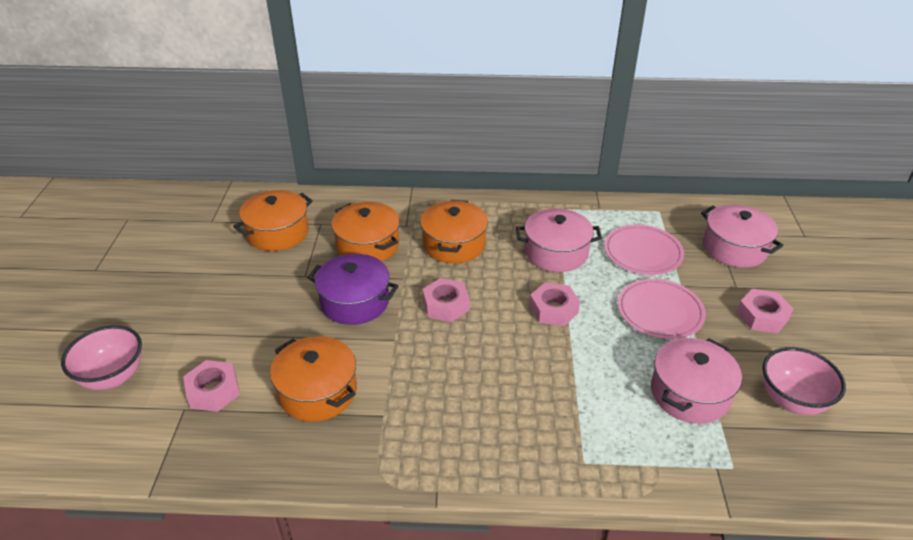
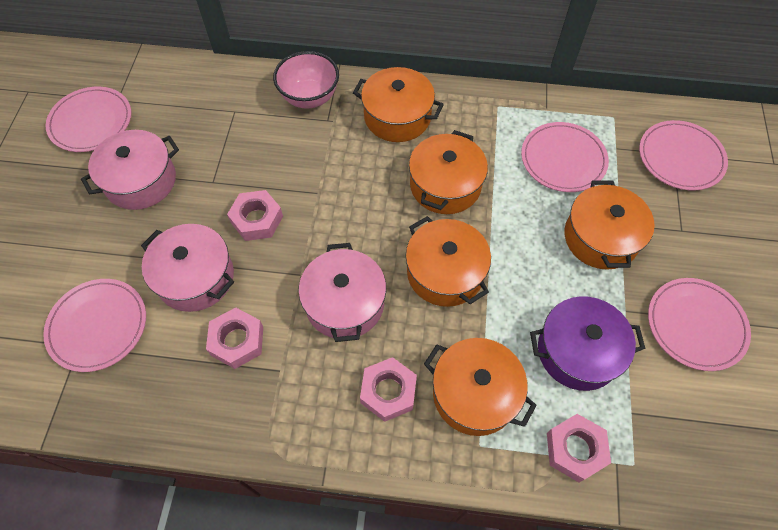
orange pot: [233,190,313,251] [270,336,357,422] [331,202,400,261] [420,200,488,263] = 4 -> [353,67,444,142] [406,216,491,307] [409,130,488,214] [424,338,537,436] [564,180,655,270] = 5
pink bowl: [61,325,142,390] [762,347,846,415] = 2 -> [273,51,339,109] = 1
pink plate: [604,225,684,275] [618,279,706,339] = 2 -> [43,279,146,372] [46,87,131,152] [521,122,609,192] [639,120,728,191] [648,278,751,371] = 5

